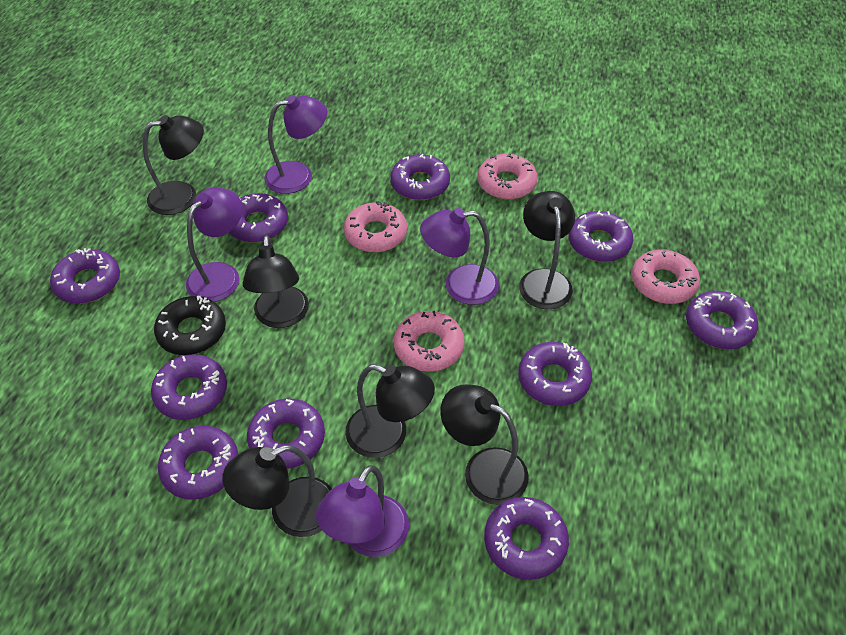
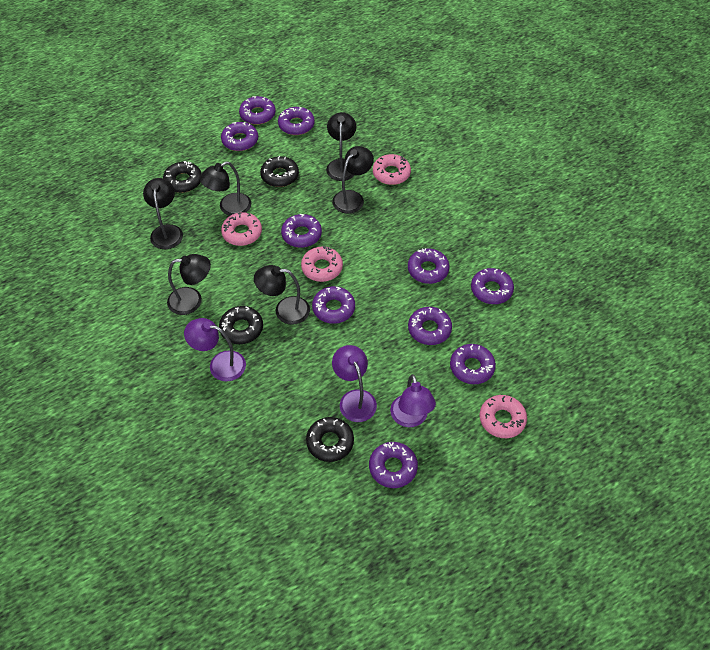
black donut: [154,295,226,355] = 1 -> [163,161,202,193] [219,306,263,344] [260,156,299,187] [306,417,354,462] = 4
purple lamp: [186,187,242,302] [264,95,327,194] [316,465,409,557] [420,208,499,305] = 4 -> [184,318,246,381] [332,345,377,422] [390,374,436,427] = 3

